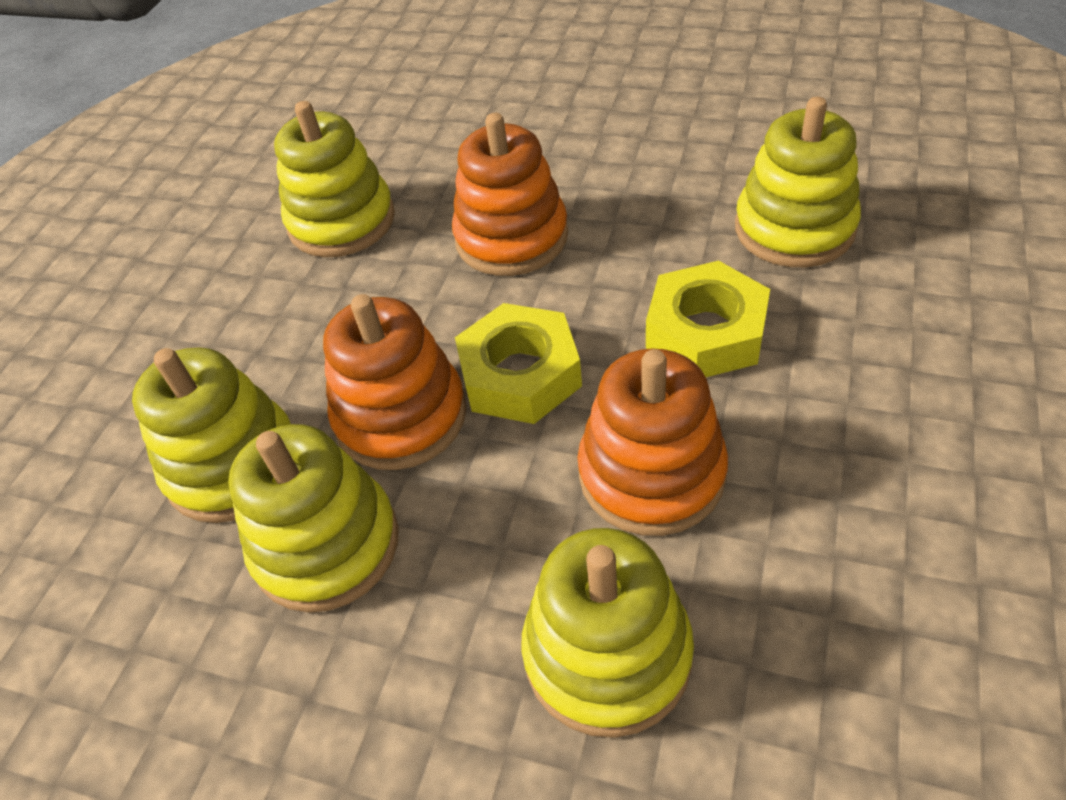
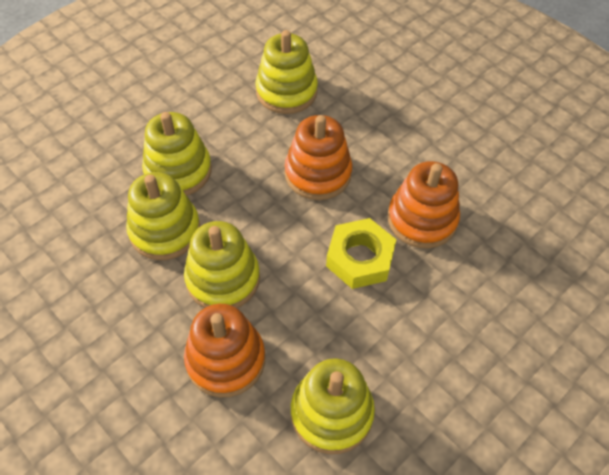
yellow nut: [455,303,582,424] [646,261,770,377] = 2 -> [326,218,397,289] = 1

